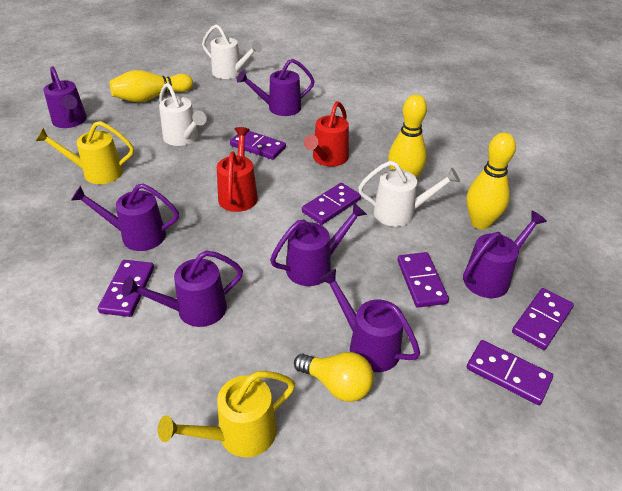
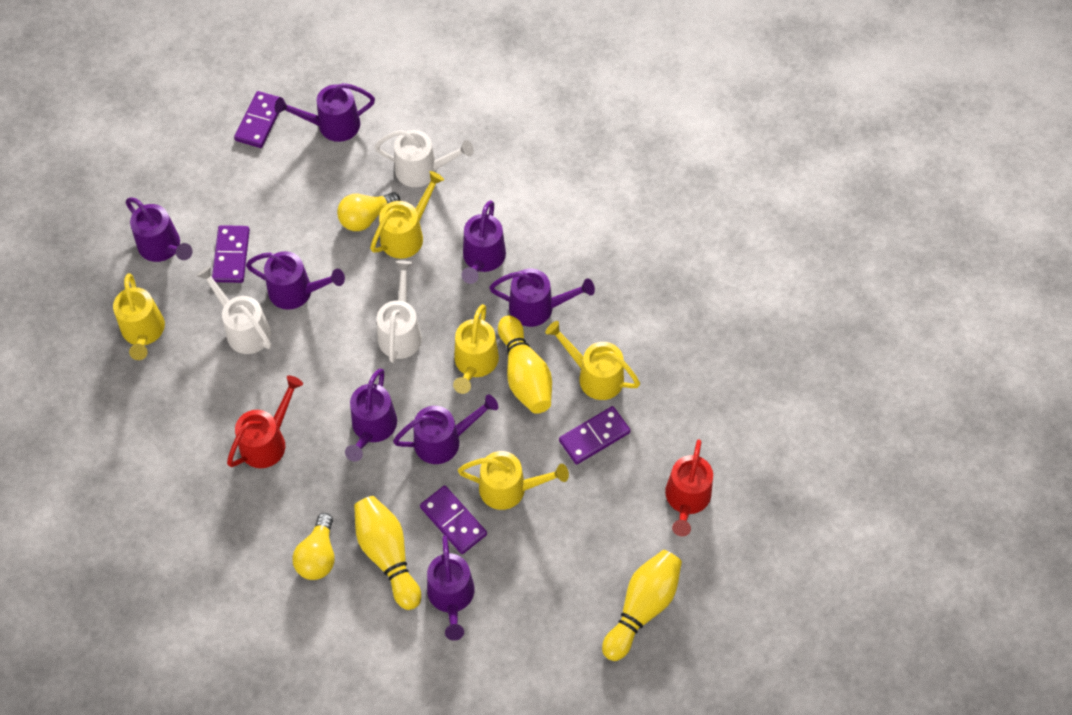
purple domino: [98,260,154,317] [230,131,286,160] [302,183,361,225] [397,252,449,308] [467,340,553,405] [512,288,574,350] = 6 -> [212,225,250,283] [234,91,284,148] [420,486,487,554] [559,406,631,465] = 4
purple watering can: [43,66,87,128] [71,183,179,251] [122,250,243,327] [237,59,315,116] [270,203,367,286] [319,269,420,372] [463,211,547,298] = 7 -> [126,197,192,262] [246,251,345,310] [275,83,375,142] [345,368,397,462] [393,394,498,464] [427,535,474,641] [461,200,506,284] [489,269,595,327] = 8
yellow light bulb: [294,352,374,402] = 1 -> [292,513,335,580] [337,192,400,231] = 2
yellow watering can: [36,121,134,184] [158,371,295,457] = 2 -> [113,273,165,360] [370,171,444,259] [453,304,499,394] [458,451,569,510] [545,321,640,400] = 5

